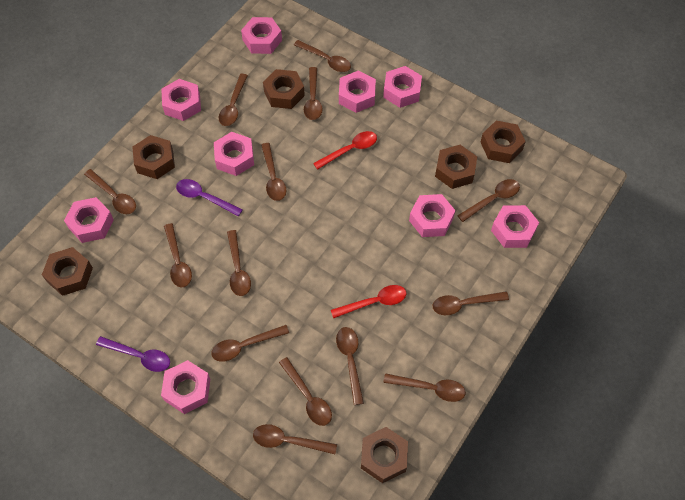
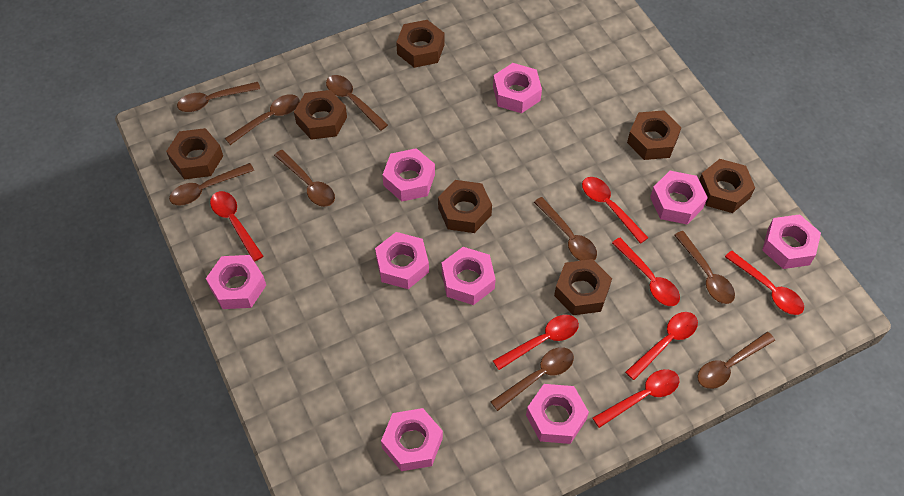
brown nut: [42,247,93,296] [132,135,175,179] [263,69,305,109] [361,427,408,483] [435,145,477,189] [481,121,526,163] = 6 -> [166,128,223,179] [294,90,347,140] [396,20,445,68] [438,180,492,233] [554,259,612,315] [627,110,681,160] [699,159,755,213] = 7
brown spoon: [84,169,136,214] [164,223,192,287] [211,325,289,362] [219,74,248,126] [227,230,251,296] [253,424,337,454] [261,143,287,201] [279,357,332,426] [294,40,351,72] [304,67,323,120] [336,327,364,405] [383,373,466,402] [433,292,509,315] [457,179,520,222] = 14 -> [169,163,254,206] [177,82,260,112] [225,94,300,145] [274,150,335,207] [326,75,388,131] [491,347,574,411] [534,197,597,261] [674,231,735,304] [697,332,775,389] = 9
purple spoon: [96,336,170,372] [176,179,243,216] = 2 -> none = 0
red spoon: [313,131,377,170] [331,285,406,318] = 2 -> [210,191,263,262] [493,315,579,370] [582,177,648,244] [592,369,679,428] [612,237,680,306] [625,312,698,380] [725,250,804,315] = 7

